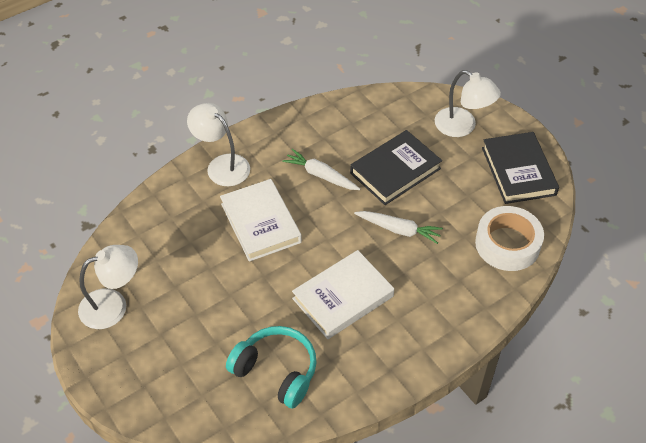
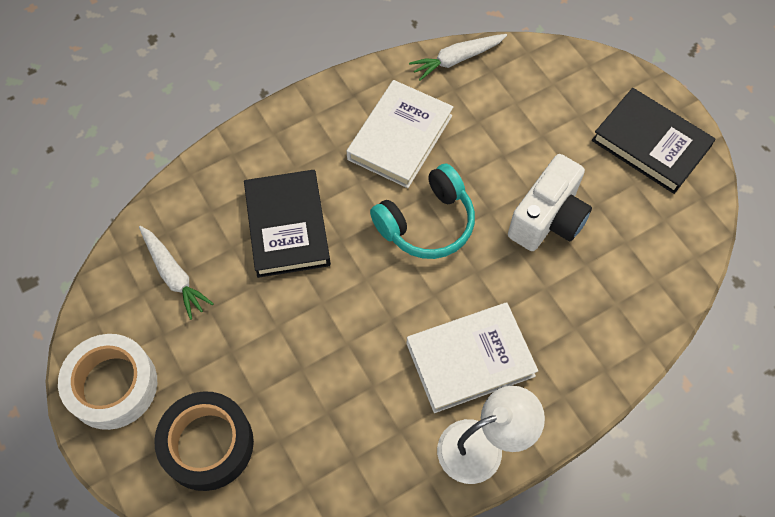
black tape: none = 0 -> [154,391,254,491] = 1
white camera: none = 0 -> [508,154,592,251] = 1
white lamp: [78,245,138,329] [187,103,250,186] [435,70,501,137] = 3 -> [437,386,545,484] = 1

